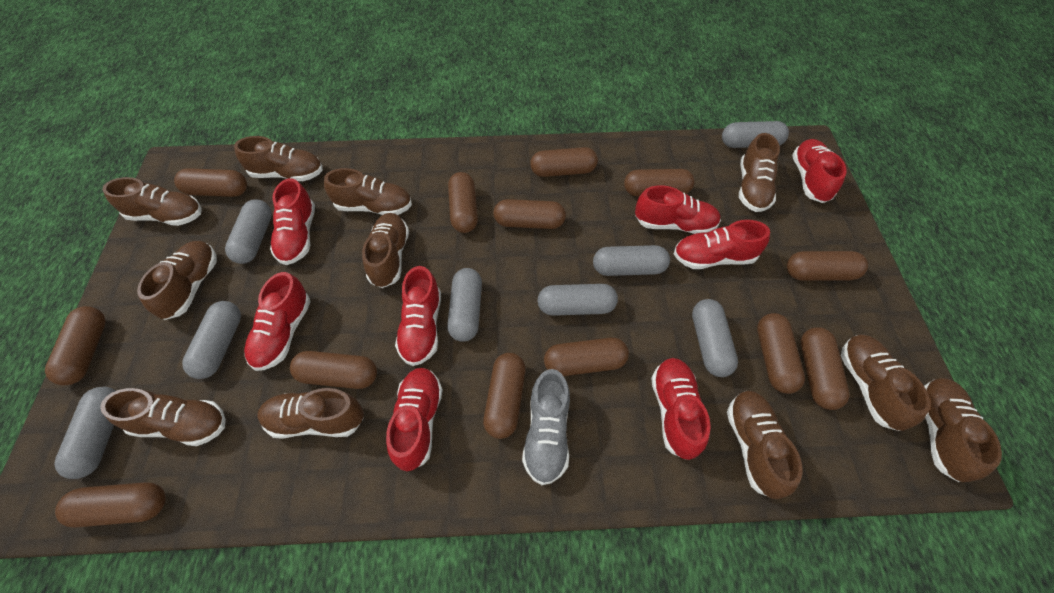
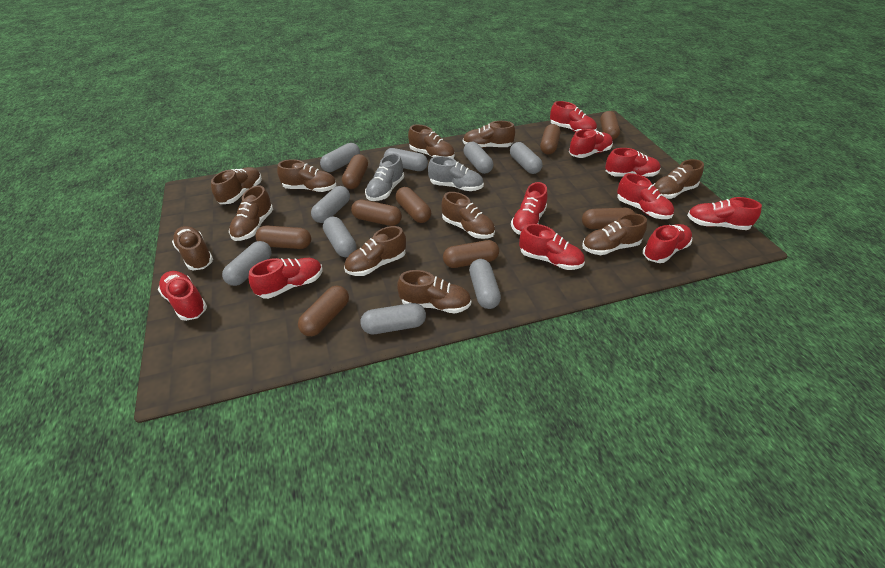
brown capsule: [45,306,106,385] [55,482,166,527] [174,168,247,197] [290,351,377,389] [448,172,478,233] [483,353,525,439] [493,199,566,229] [530,147,598,177] [544,338,629,376] [624,169,695,196] [757,313,805,394] [787,251,868,281] [801,327,849,410] = 13 -> [255,225,311,249] [298,286,349,336] [342,154,368,189] [351,200,402,226] [396,187,431,223] [443,240,499,268] [540,124,561,154] [582,208,635,229] [600,111,620,140] = 9
grey capsule: [54,387,116,479] [182,301,241,379] [225,199,272,264] [447,268,482,342] [537,284,618,316] [593,245,670,276] [692,299,738,377] [722,121,789,148] = 8 -> [222,241,272,286] [311,186,350,223] [320,143,360,172] [323,216,357,257] [360,303,426,334] [384,148,428,171] [463,142,493,174] [469,259,501,309] [510,142,543,174] = 9
grey shoe: [522,369,570,485] = 1 -> [365,153,404,201] [428,156,484,191] = 2
red shoe: [244,272,310,371] [270,178,315,265] [386,368,443,471] [395,266,441,366] [635,185,721,234] [651,358,711,460] [674,220,770,269] [792,139,847,203] = 8 -> [158,271,207,321] [249,258,322,299] [511,182,548,235] [519,224,585,270] [550,101,597,132] [569,129,613,158] [605,148,661,177] [617,173,674,219] [643,224,692,263] [687,197,762,230] = 10

